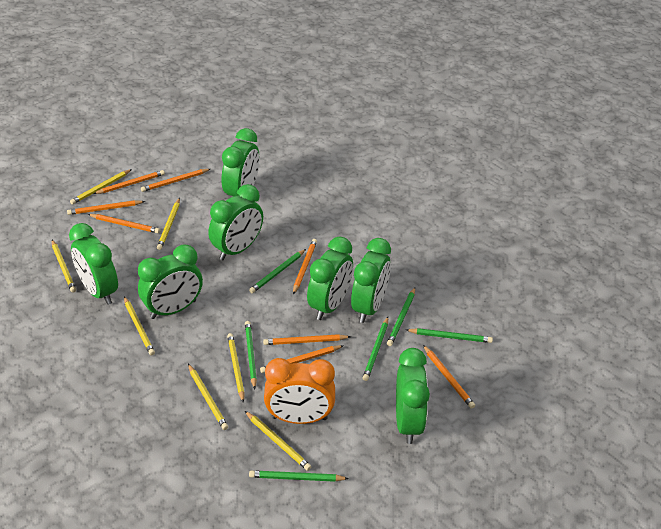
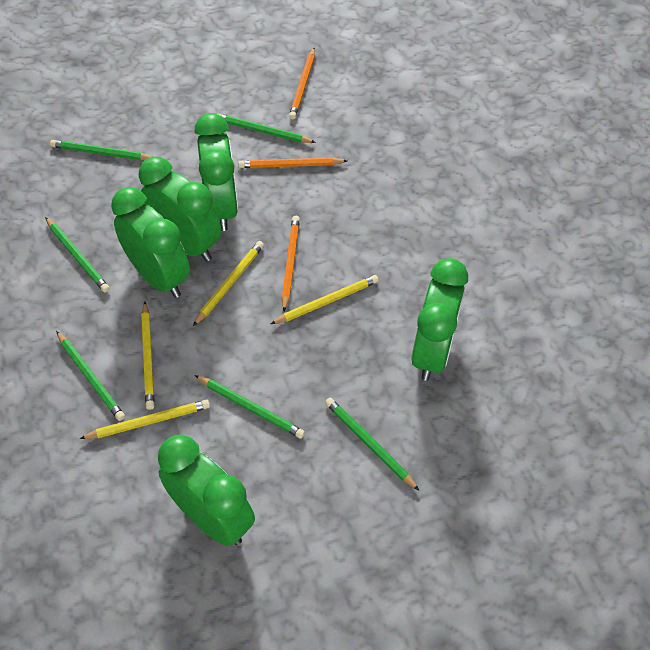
green clock: [69,223,118,305] [138,245,203,319] [208,184,263,260] [222,128,259,197] [307,237,353,320] [351,238,391,323] [396,348,430,444] = 7 -> [111,187,190,298] [139,157,221,262] [158,435,255,546] [194,113,238,231] [411,258,468,381] = 5
orange clock: [264,358,335,424] = 1 -> none = 0
orange pencil: [67,200,145,215] [88,214,160,233] [93,170,165,194] [141,169,210,192] [260,345,344,373] [263,334,351,345] [293,239,317,295] [423,345,475,409] = 8 -> [238,157,347,168] [282,216,300,311] [289,48,315,120] = 3
yellow pencil: [52,240,76,293] [70,169,132,205] [124,296,155,356] [157,198,180,250] [188,364,228,430] [227,333,245,403] [245,411,311,471] = 7 -> [79,400,210,439] [141,302,155,410] [193,241,264,326] [271,275,379,324] = 4

